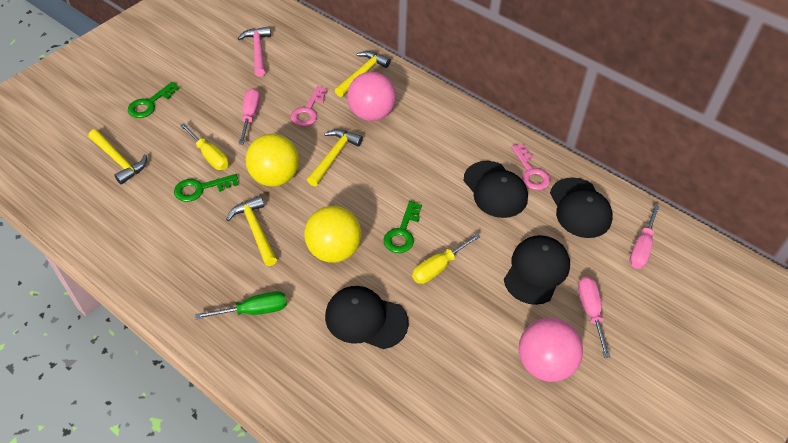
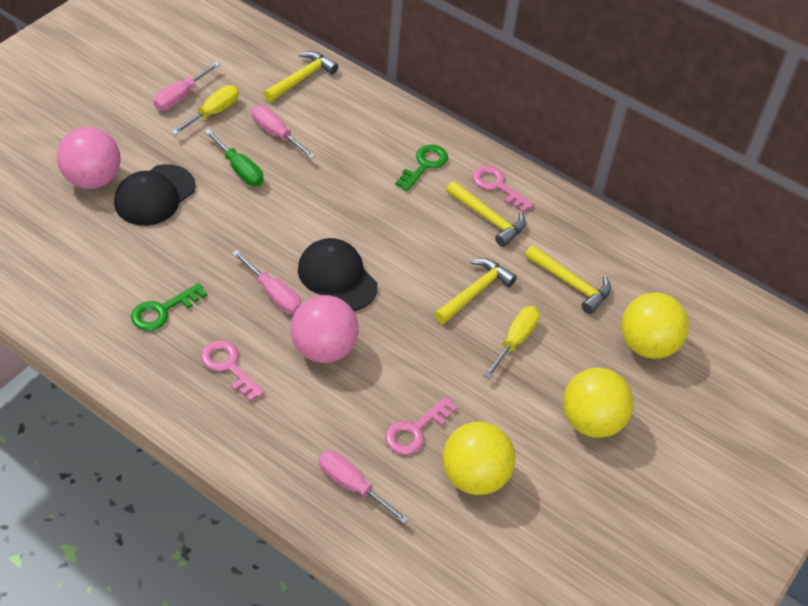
black cap: [325,286,409,349] [464,161,528,218] [504,235,570,305] [550,178,613,238] = 4 -> [114,164,196,226] [298,238,378,311] = 2
green key: [128,82,180,118] [174,174,238,202] [383,201,422,253] = 3 -> [131,283,207,331] [395,145,448,191] = 2
pink hammer: [238,26,271,77] = 1 -> none = 0
pink key: [291,86,328,127] [511,144,551,190] = 2 -> [201,340,265,402] [385,397,458,455] [472,165,534,212] = 3
pink screwdriver: [239,88,260,144] [578,276,610,358] [629,205,660,269] = 3 -> [154,62,220,110] [232,250,301,314] [252,106,315,159] [319,451,409,524] = 4
yellow ball: [246,134,299,187] [304,206,361,263] = 2 -> [442,422,516,495] [563,368,634,438] [621,292,689,359] = 3

